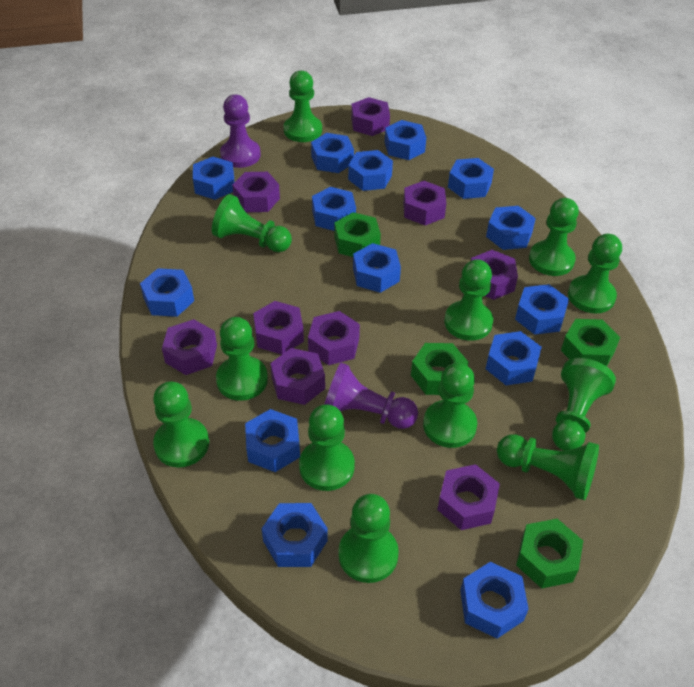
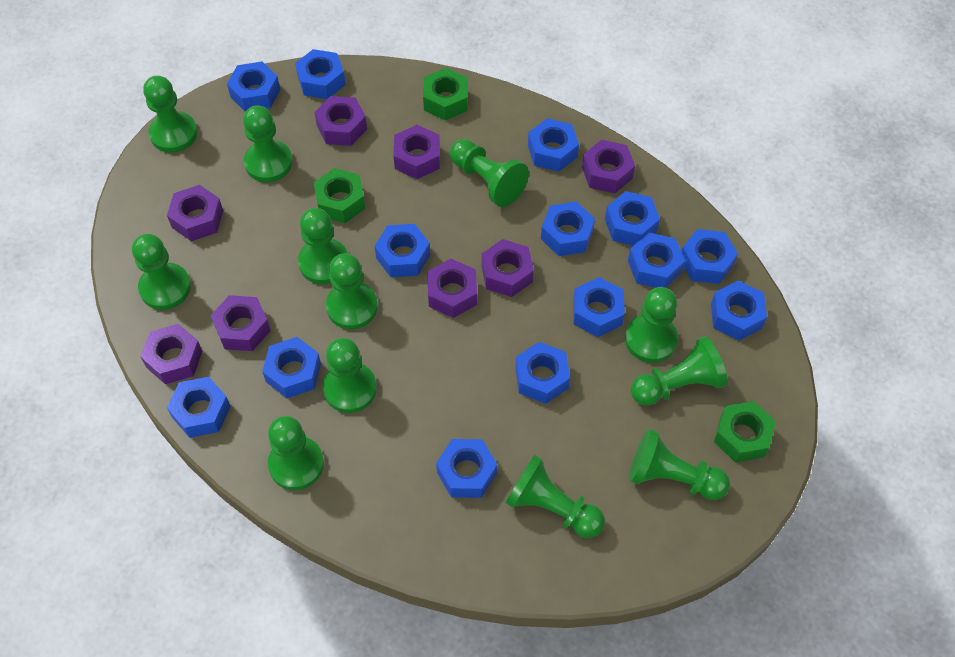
green nut: [334,212,381,257] [411,343,469,395] [516,519,583,588] [561,319,620,366] = 4 -> [314,168,366,223] [423,68,468,120] [714,401,776,463] = 3
purple nut: [162,319,217,375] [232,172,280,212] [253,301,304,355] [270,348,325,405] [308,311,360,365] [351,97,390,136] [403,181,446,225] [437,464,500,530] [471,250,518,300] = 9 -> [140,324,203,384] [167,185,223,241] [211,295,271,351] [314,96,367,146] [394,125,440,179] [427,259,477,318] [481,239,534,297] [582,140,635,193] = 8
purple pawn: [220,95,261,168] [324,362,418,429] = 2 -> none = 0

